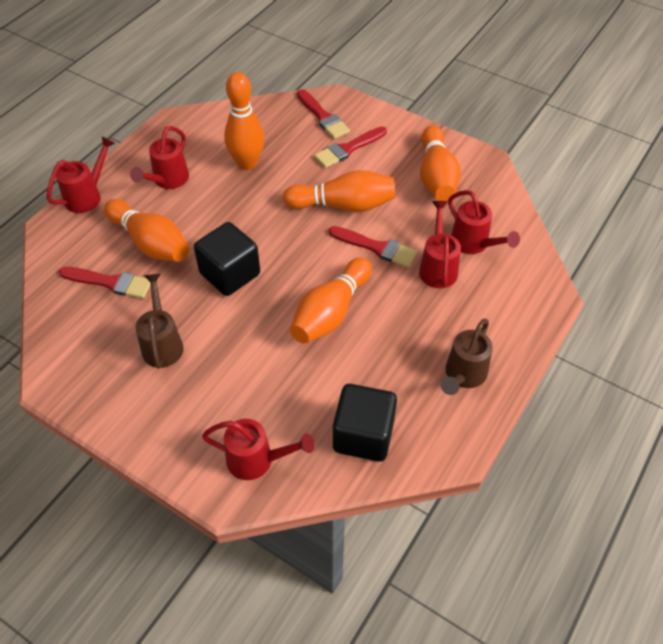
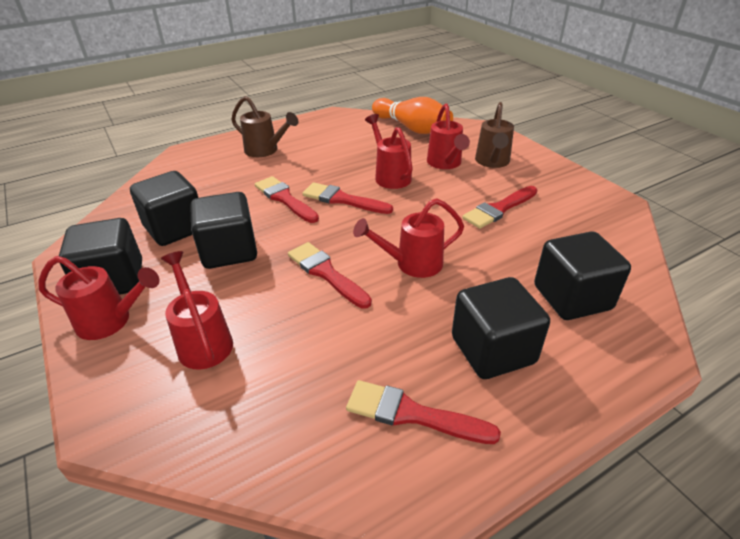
black cube: [194,222,260,296] [333,384,397,462] = 2 -> [59,218,142,295] [130,171,198,246] [190,192,257,269] [452,277,550,379] [534,231,631,320] = 5
orange bowling pin: [104,199,189,262] [224,72,264,170] [283,170,395,212] [290,257,372,344] [420,126,461,201] = 5 -> [372,97,453,134] = 1
red brush: [59,267,151,299] [297,89,350,139] [314,126,387,168] [329,226,418,268] = 4 -> [255,176,319,223] [288,242,372,309] [303,182,393,214] [346,380,501,444] [462,186,537,229] = 5

